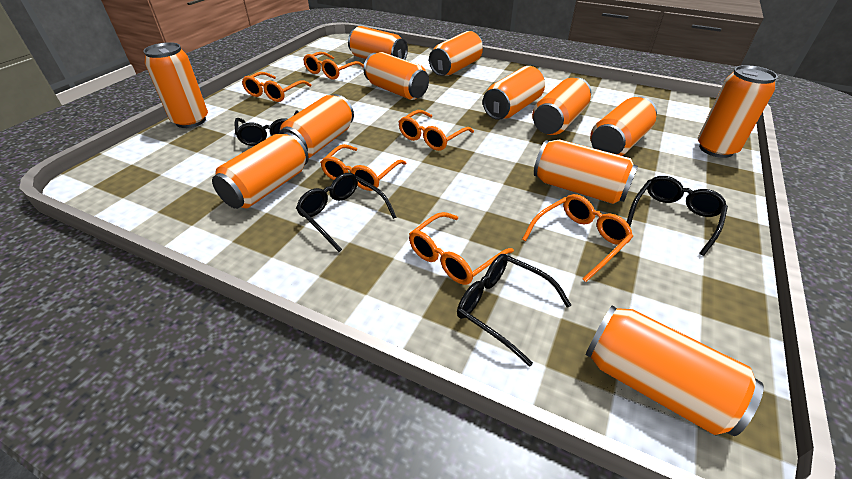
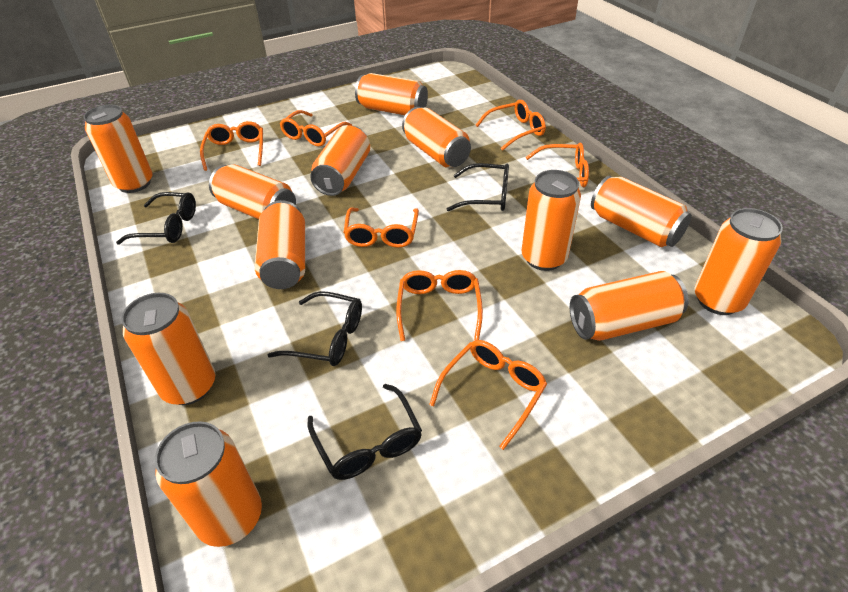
orange glasses: [242,72,311,102] [303,52,364,80] [320,144,406,191] [399,110,474,151] [409,212,514,285] [522,194,633,282] = 6 -> [200,121,263,171] [280,110,352,146] [343,208,419,248] [396,270,483,341] [429,340,547,450] [476,100,546,151] [526,143,589,188] = 7

